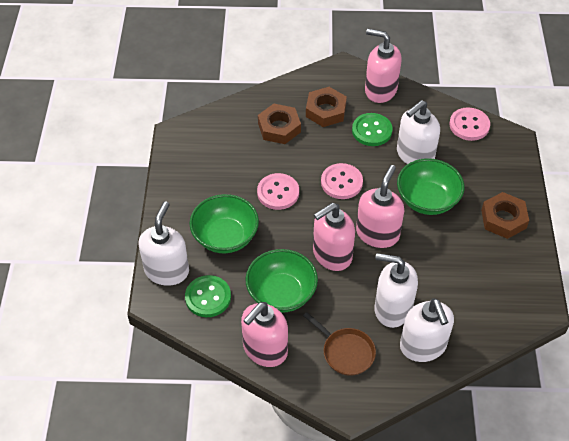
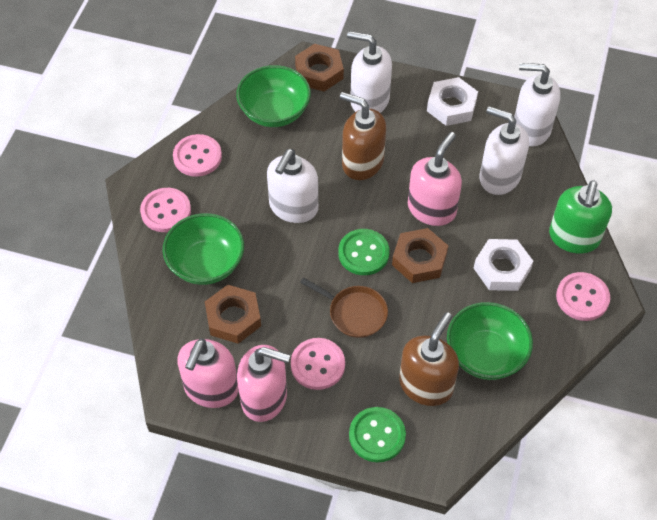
brown soap dispenser: none = 0 -> [340,92,386,180] [399,312,459,406] = 2
green soap dispenser: none = 0 -> [549,180,612,254] = 1
pink button: [257,173,299,210] [321,163,363,199] [449,107,490,141] = 3 -> [140,188,191,232] [173,134,222,177] [291,338,345,390] [556,272,610,321] = 4
pink soap dispenser: [241,302,288,367] [313,203,355,271] [356,165,404,248] [365,29,402,103] = 4 -> [177,339,239,408] [237,345,290,422] [408,132,462,226] = 3
white nut: none = 0 -> [427,77,478,126] [474,239,533,291] = 2

